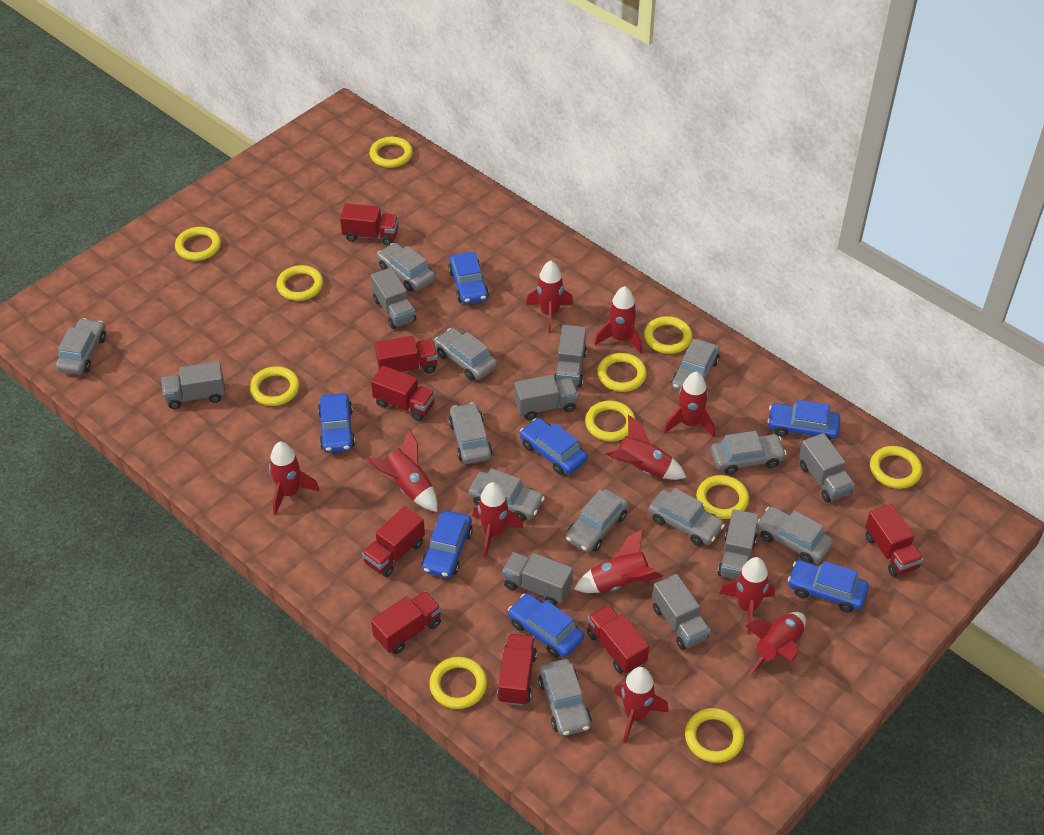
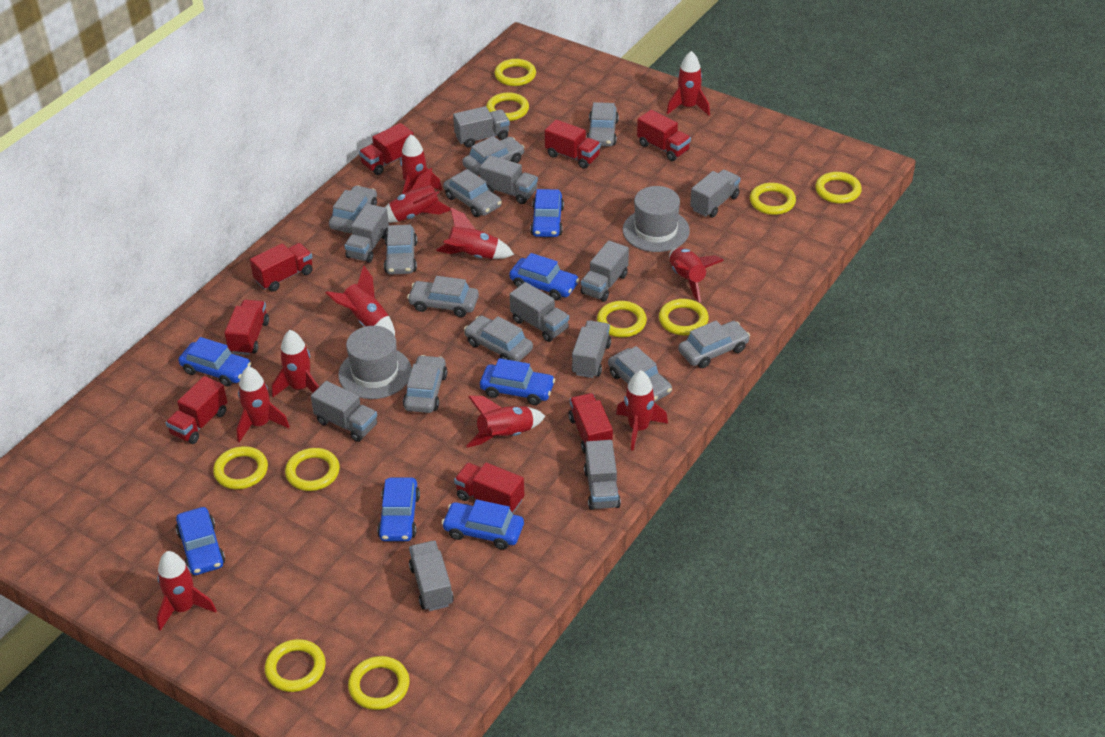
grey car: [55,318,106,375] [377,243,435,292] [434,328,497,380] [449,402,493,464] [468,468,545,522] [538,659,592,736] [565,489,628,553] [649,488,725,546] [671,339,720,391] [711,431,787,475] [757,506,834,563] = 11 -> [329,185,377,233] [384,225,417,275] [403,355,447,413] [407,276,479,317] [443,169,502,217] [462,136,525,176] [464,315,533,362] [586,102,619,147] [608,346,672,402] [678,320,750,368] = 10
grey hat: none = 0 -> [338,326,412,399] [623,186,690,252] = 2
grey truck: [161,361,225,409] [371,267,416,329] [502,552,573,606] [514,375,578,420] [554,325,587,387] [652,574,710,650] [718,509,759,580] [799,433,855,503] = 8 -> [311,381,377,442] [344,204,389,263] [409,541,454,611] [453,106,510,148] [480,155,538,204] [509,282,569,342] [572,320,611,378] [581,240,629,302] [584,440,621,510] [690,169,740,218] = 10
yellow ring: [175,227,221,261] [250,366,300,406] [276,265,323,301] [370,137,413,168] [429,657,487,709] [585,401,635,441] [597,353,647,392] [644,316,692,354] [685,708,744,763] [696,475,749,519] [870,446,922,489] = 11 -> [213,446,268,489] [265,639,326,692] [285,448,340,491] [348,656,410,710] [486,92,529,121] [494,59,536,86] [597,301,647,337] [659,299,709,335] [750,183,796,215] [815,172,862,204] = 10

